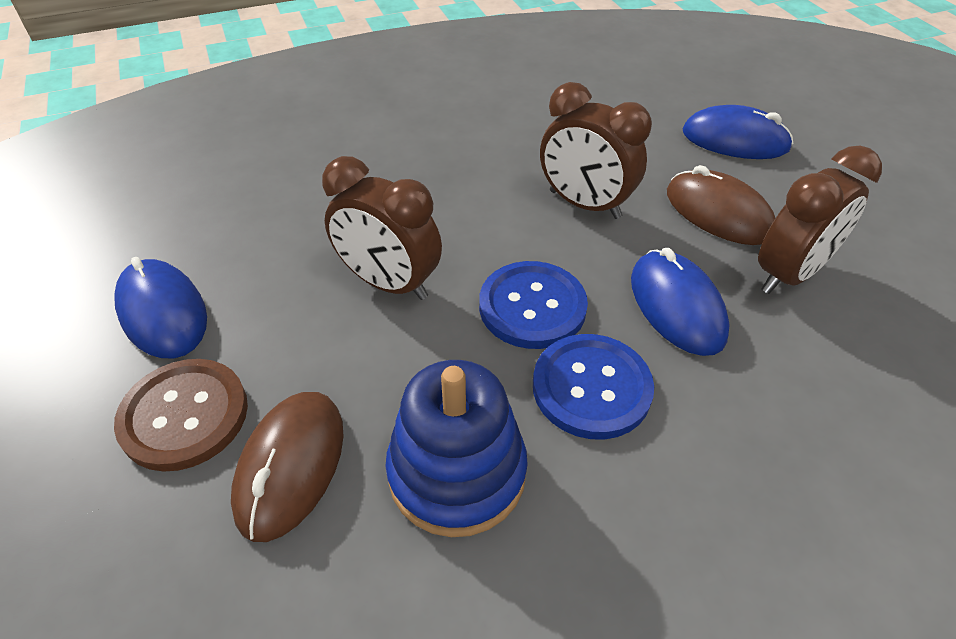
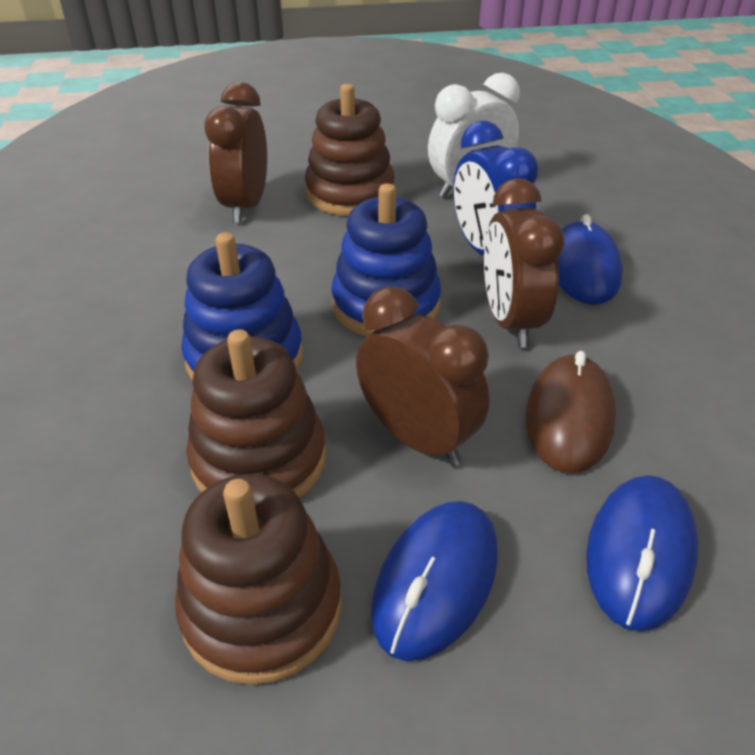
blue button: [479,261,588,349] [533,334,654,440] = 2 -> none = 0
blue clock: none = 0 -> [453,121,539,255] = 1
blue stacking toy: [385,360,528,537] = 1 -> [181,232,303,381] [331,183,441,336] = 2
brown button: [114,359,248,472] = 1 -> none = 0
brown mouse: [231,392,344,542] [667,165,775,245] = 2 -> [525,351,616,473] = 1
brown stacking toy: none = 0 -> [175,474,342,685] [186,329,326,498] [305,84,395,216] = 3
white clock: none = 0 -> [428,73,520,198] = 1

